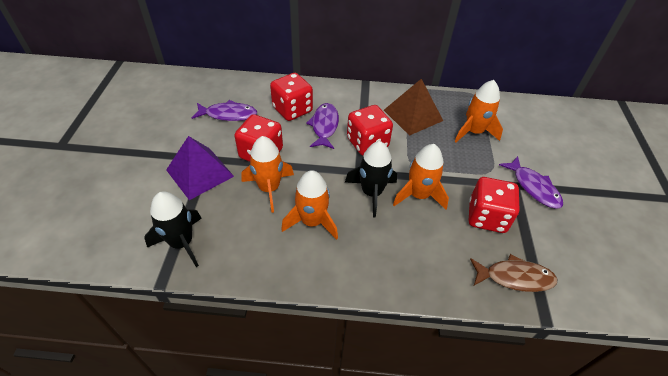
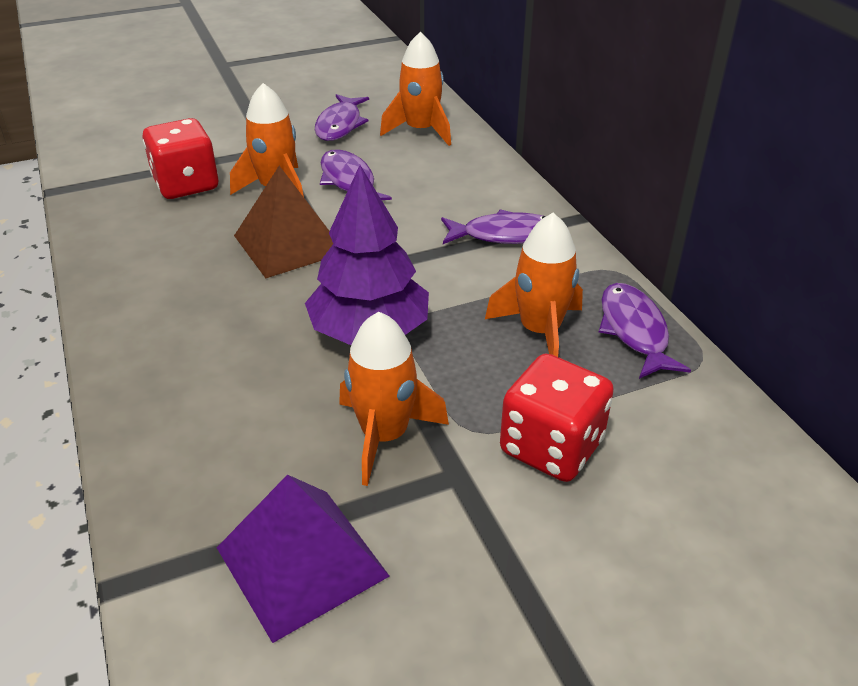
black rocket: [144,191,202,267] [345,141,397,218] = 2 -> none = 0
brown fish: [470,254,557,292] = 1 -> none = 0
purple fish: [192,100,257,121] [306,103,339,149] [499,156,563,209] = 3 -> [315,94,369,141] [320,149,392,200] [441,209,546,244] [599,283,691,379] = 4
purple tree: none = 0 -> [305,165,429,345] = 1
red dice: [234,114,283,162] [270,73,313,121] [347,105,393,156] [469,177,520,233] = 4 -> [143,118,218,199] [500,354,614,482] = 2

